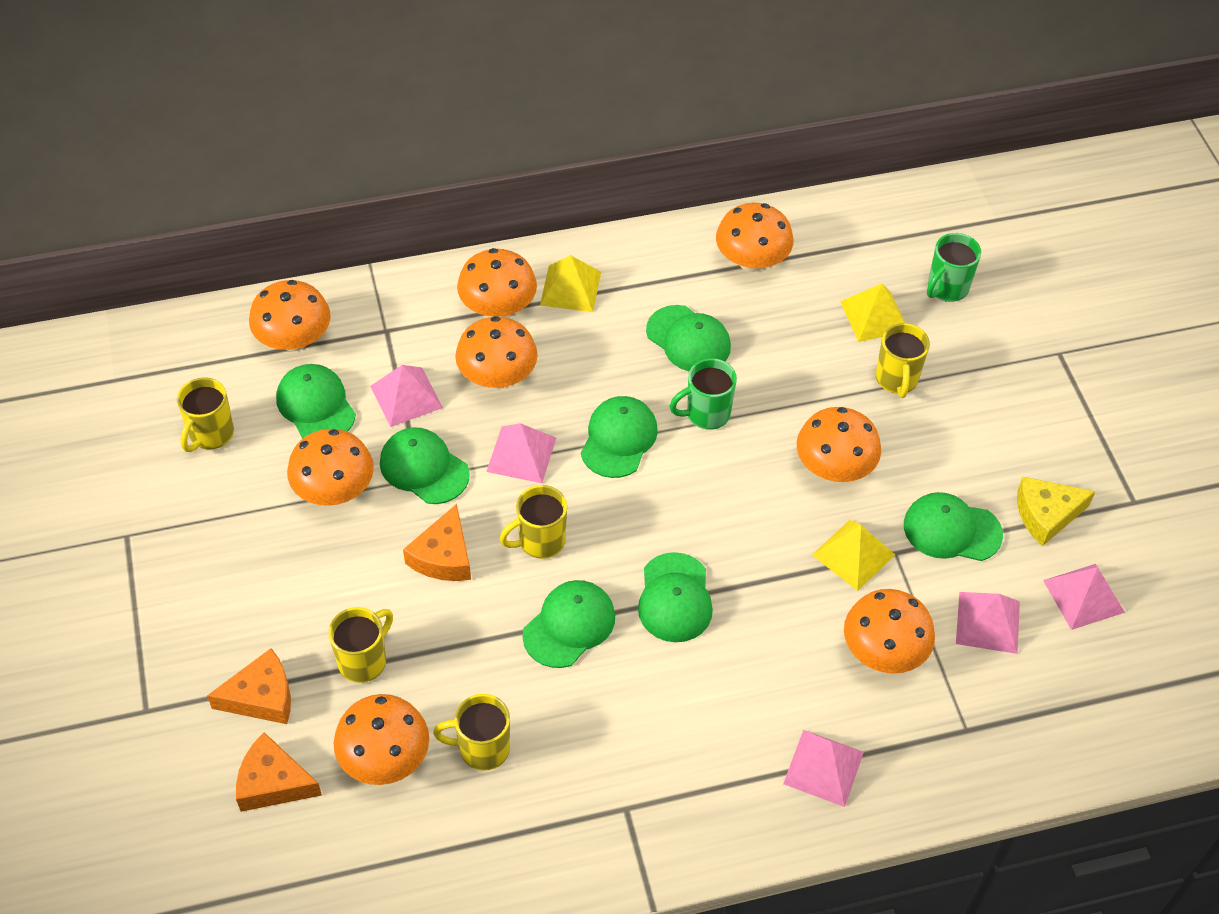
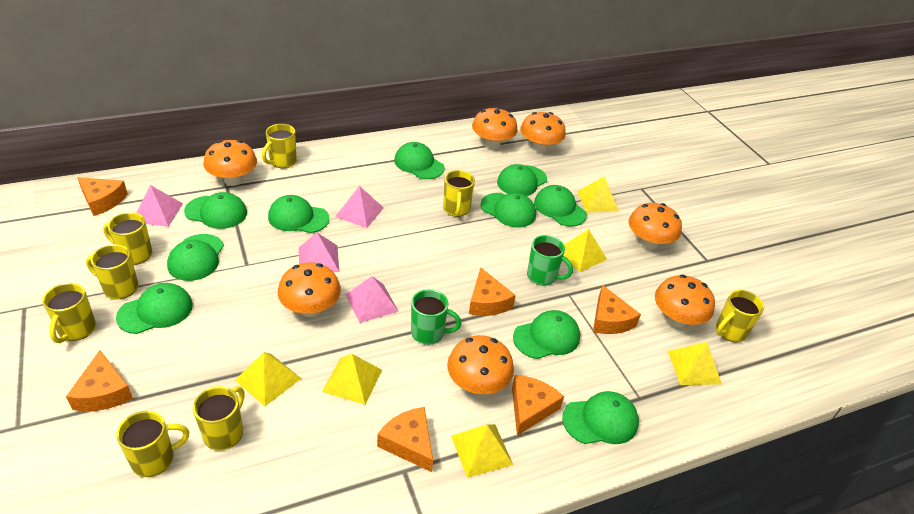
green cap: [276,364,356,439] [380,428,470,504] [522,580,615,668] [581,396,658,478] [638,552,713,642] [646,305,731,371] [904,492,1003,561] = 7 -> [116,283,193,334] [167,234,224,281] [184,192,247,229] [268,195,330,233] [394,142,445,179] [480,193,536,227] [497,164,547,196] [513,310,580,359] [534,185,587,227] [562,391,639,444] = 10
orange cheese: [207,648,291,724] [236,732,322,812] [403,504,471,581] = 3 -> [66,350,133,411] [77,177,128,216] [377,407,433,472] [469,268,516,316] [512,375,564,436] [593,285,641,334] = 6
orange mushroom: [249,280,331,352] [287,429,374,506] [334,694,429,785] [455,316,538,389] [457,248,537,317] [716,202,793,272] [797,407,881,482] [844,589,935,673] = 8 -> [204,140,257,186] [278,262,341,317] [447,335,514,394] [472,107,518,149] [520,112,566,153] [629,203,682,250] [655,275,715,328] = 7
pink pyramid: [370,365,443,427] [486,423,556,483] [783,730,864,807] [956,592,1020,654] [1043,564,1125,630] = 5 -> [136,185,183,227] [299,233,339,272] [335,186,384,228] [346,276,399,323] = 4
yellow cheese: [1017,477,1096,546] = 1 -> none = 0
yellow mug: [177,377,234,452] [328,607,393,683] [433,694,510,771] [500,485,567,559] [876,323,930,398] = 5 -> [42,283,96,343] [86,244,139,299] [103,212,152,265] [116,411,189,477] [193,386,244,451] [262,124,297,168] [443,170,475,217] [716,290,764,342] = 8
yellow pyramid: [540,255,601,312] [812,520,895,591] [840,284,905,342] = 3 -> [235,352,301,406] [322,354,382,405] [451,424,513,478] [563,229,607,272] [577,176,618,213] [668,342,722,385] = 6

